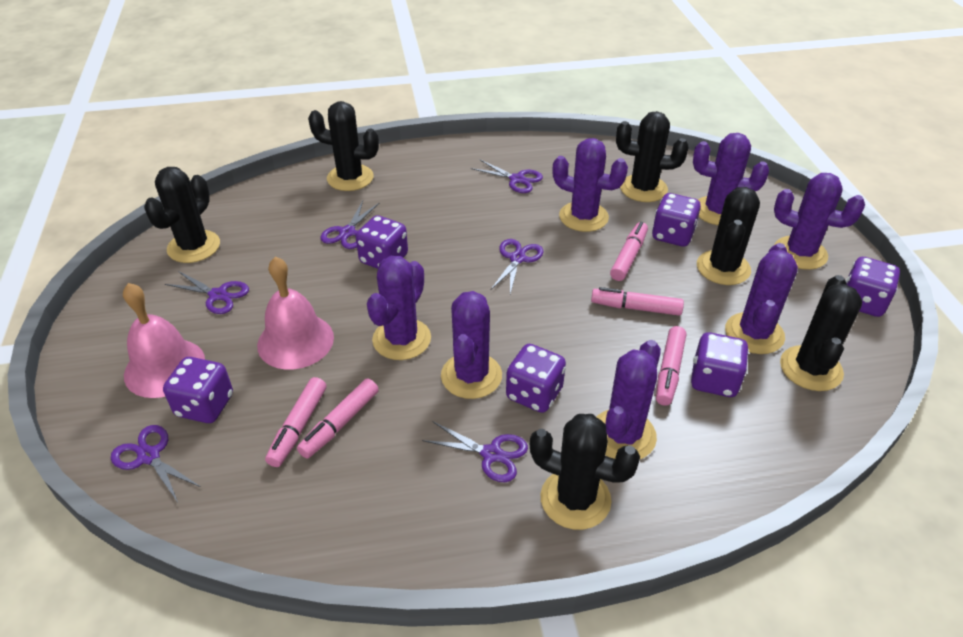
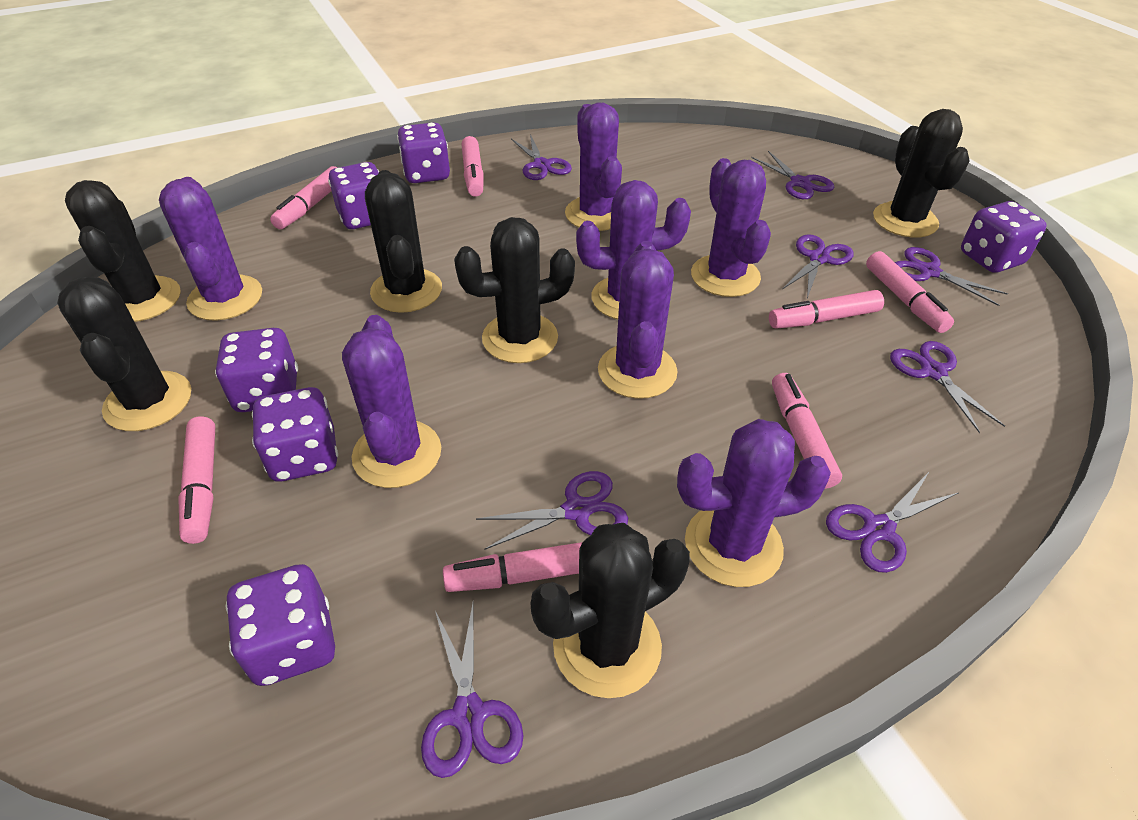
pink bell: [123,283,205,398] [257,257,334,369] = 2 -> none = 0
pink marker: [265,377,326,467] [297,379,379,459] [591,287,684,316] [610,222,648,281] [656,326,686,406] = 5 -> [178,416,215,544] [270,166,337,229] [443,542,583,592] [461,136,484,197] [769,290,884,329] [772,373,842,489] [866,251,954,333] = 7
purple scissors: [111,425,201,502] [165,271,249,314] [320,201,379,249] [422,422,528,482] [471,159,543,193] [491,239,543,294] = 6 -> [421,603,524,778] [476,471,628,550] [511,134,572,180] [751,151,835,199] [782,234,854,298] [826,472,958,573] [890,341,1005,433] [895,247,1008,306] = 8

